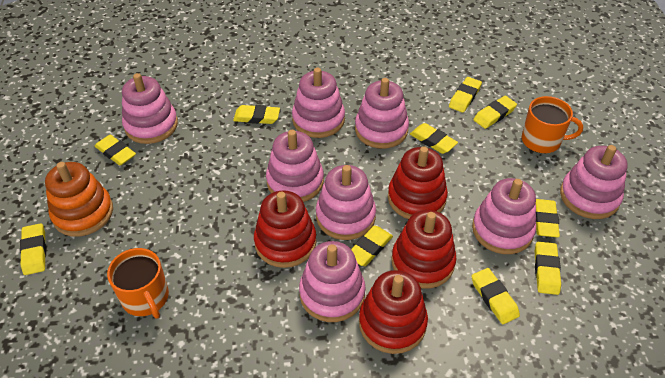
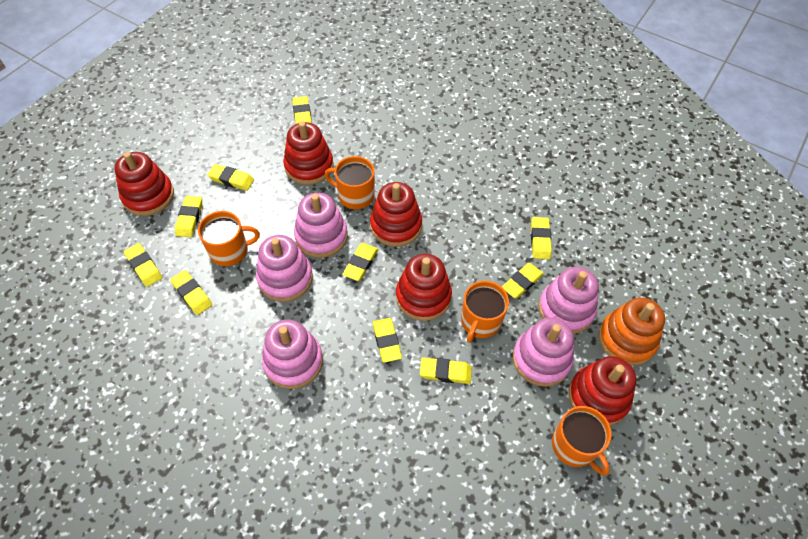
orange mug: [107,248,169,319] [522,96,583,153] = 2 -> [198,211,260,266] [325,156,375,209] [461,281,509,343] [552,406,612,475] = 4
pink stacking toy: [122,73,178,144] [266,130,324,202] [292,68,345,138] [299,241,366,322] [316,165,376,240] [355,78,409,149] [472,178,536,254] [560,145,628,219] = 8 -> [256,235,313,302] [262,319,323,389] [294,192,348,258] [513,318,574,387] [539,267,599,334] = 5
red stacking toy: [254,190,316,268] [359,270,428,354] [388,146,448,219] [391,210,456,289] = 4 -> [114,152,174,216] [283,121,333,185] [370,182,422,247] [396,254,452,321] [569,356,636,426] = 5

